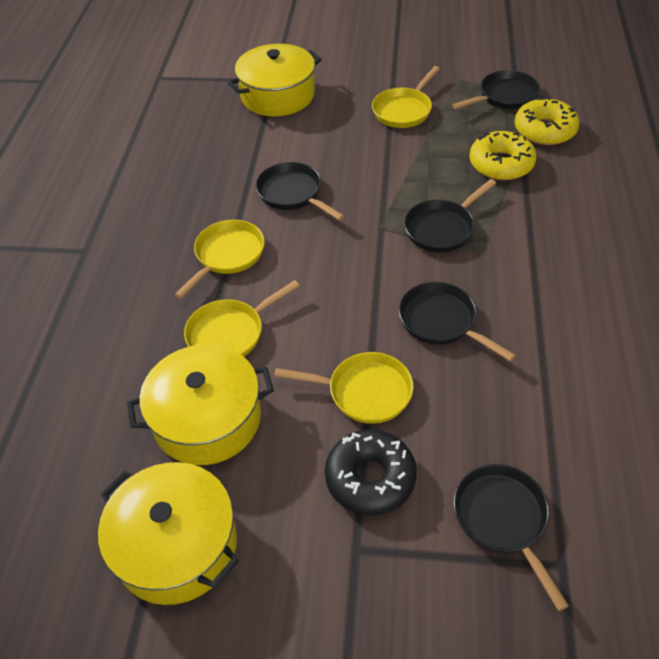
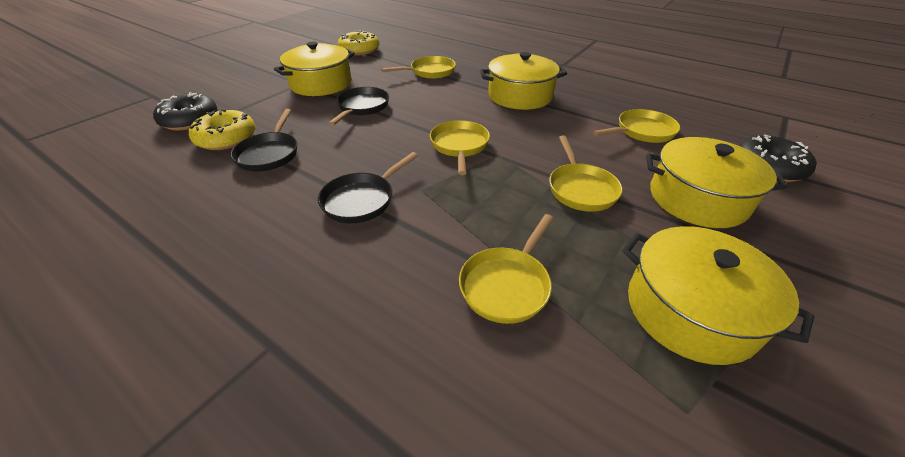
black donut: [325,429,417,516] = 1 -> [153,92,217,131] [739,134,816,182] = 2
black pan: [256,162,344,220] [399,282,516,361] [404,179,496,252] [452,70,541,109] [454,464,569,611] = 5 -> [230,109,297,172] [318,152,418,223] [328,87,389,126] = 3
yellow pan: [175,220,265,299] [184,280,300,357] [274,352,413,424] [372,66,440,128] = 4 -> [382,56,456,79] [430,120,490,175] [459,214,554,324] [549,135,623,212] [593,109,680,143] = 5
yellow pot: [98,462,239,605] [127,344,274,465] [228,44,322,117] = 3 -> [274,42,355,96] [480,52,567,110] [622,226,815,365] [646,137,788,228] = 4

